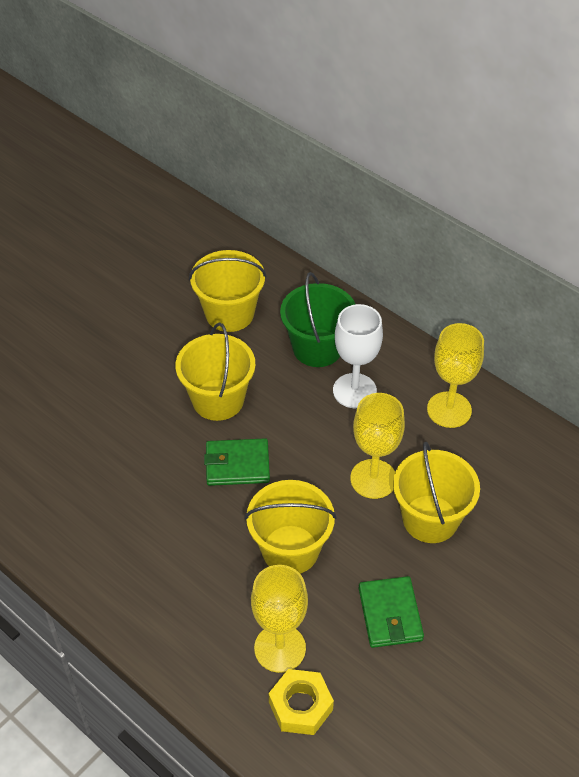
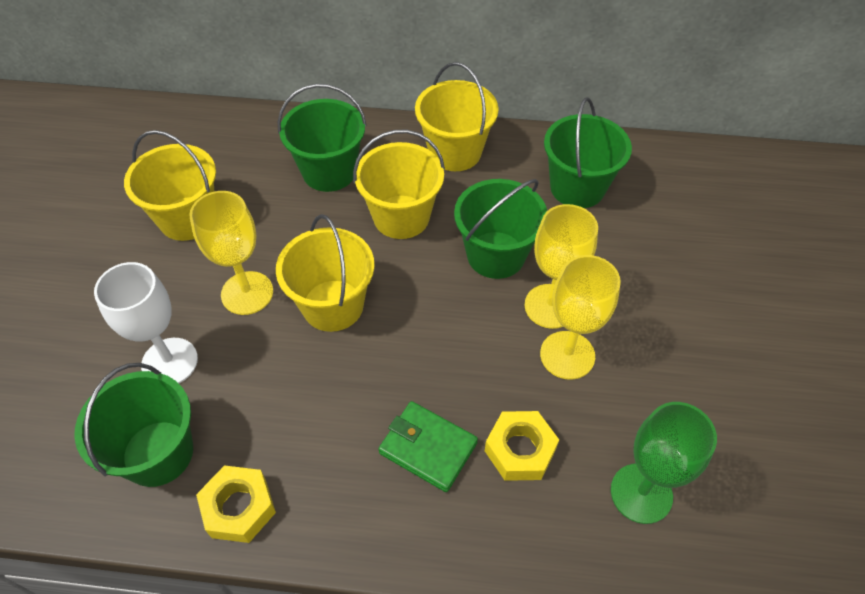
green bucket: [280,272,355,367] = 1 -> [74,363,193,487] [278,84,367,192] [454,179,547,279] [544,98,632,208] = 4
green goblet: none = 0 -> [611,402,717,524] = 1
green wallet: [204,438,270,486] [359,576,424,648] = 2 -> [378,401,478,492] = 1
yellow nut: [269,669,334,735] = 1 -> [196,465,276,543] [485,411,559,481] = 2

